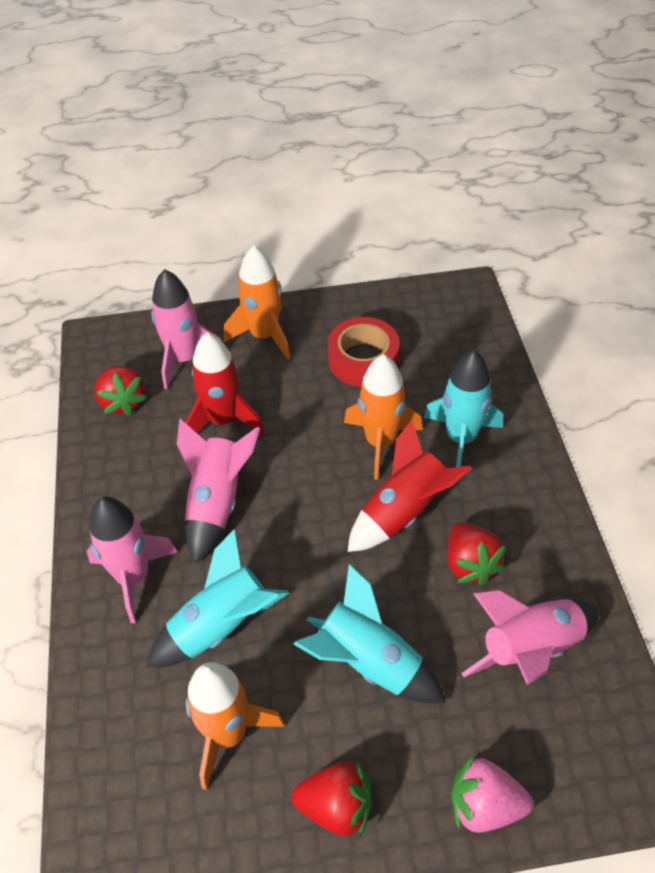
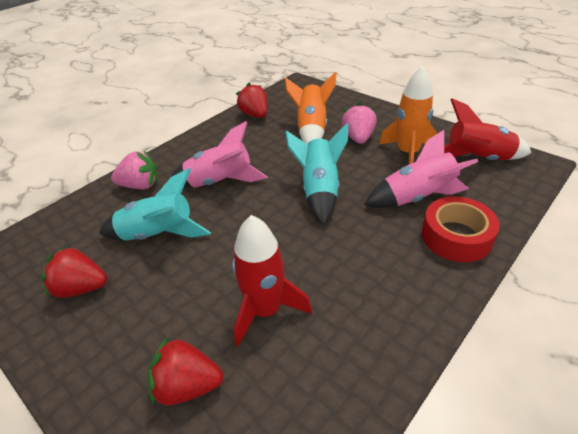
orange rocket: [186,662,284,790] [224,245,290,360] [344,354,423,480] = 3 -> [285,72,337,144] [379,66,437,164] = 2
pink rocket: [87,496,178,624] [151,269,221,389] [177,419,260,564] [461,590,600,685] = 4 -> [169,121,268,188] [364,130,478,208] = 2
pink strawberry: [451,756,533,833] = 1 -> [111,150,158,189] [342,103,377,144] = 2
turquoise rocket: [146,529,289,667] [294,563,445,703] [424,350,503,467] = 3 -> [99,168,211,241] [285,123,348,226] = 2

